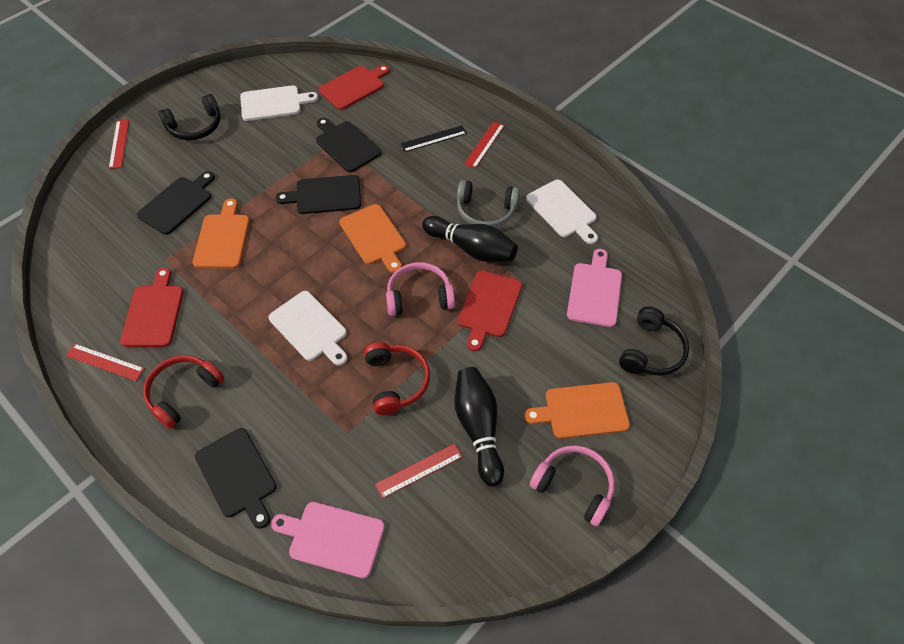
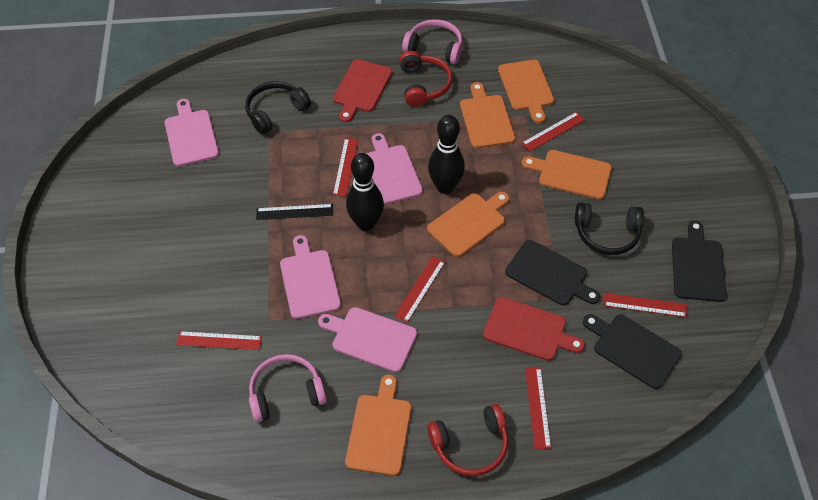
black cutting board: [137,171,215,235] [195,428,276,529] [276,175,361,214] [316,118,382,172] = 4 -> [505,240,600,306] [583,314,682,389] [672,220,727,302] = 3
grey headphones: [457,180,520,227] = 1 -> none = 0
orange cutting board: [193,199,250,269] [339,204,406,273] [524,382,630,439] = 3 -> [345,374,411,476] [427,192,509,257] [460,82,515,148] [498,60,554,123] [522,150,612,200] = 5
pink cutting board: [271,502,385,578] [567,249,622,327] = 2 -> [165,99,219,166] [280,235,341,319] [318,307,417,372] [365,133,423,205] = 4
red cutting board: [120,267,184,347] [319,65,390,110] [458,270,522,352] = 3 -> [333,59,392,122] [483,297,585,361] = 2
red ruler: [66,344,145,381] [109,120,129,169] [375,443,462,499] [464,121,505,168] = 4 -> [176,331,262,350] [333,138,358,197] [394,256,445,323] [522,112,585,151] [525,367,551,449] [604,293,687,317] = 6
white cutting board: [240,85,318,121] [269,291,347,366] [526,180,598,244] = 3 -> none = 0

